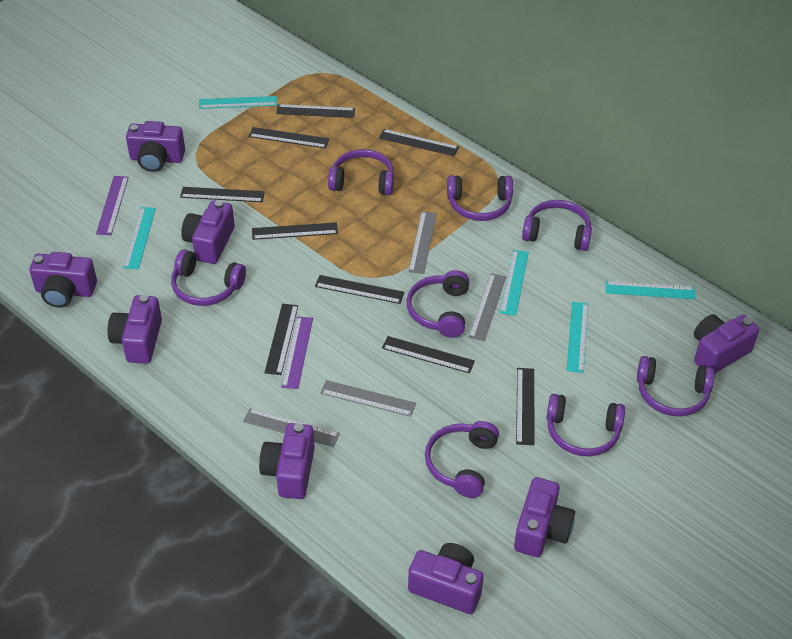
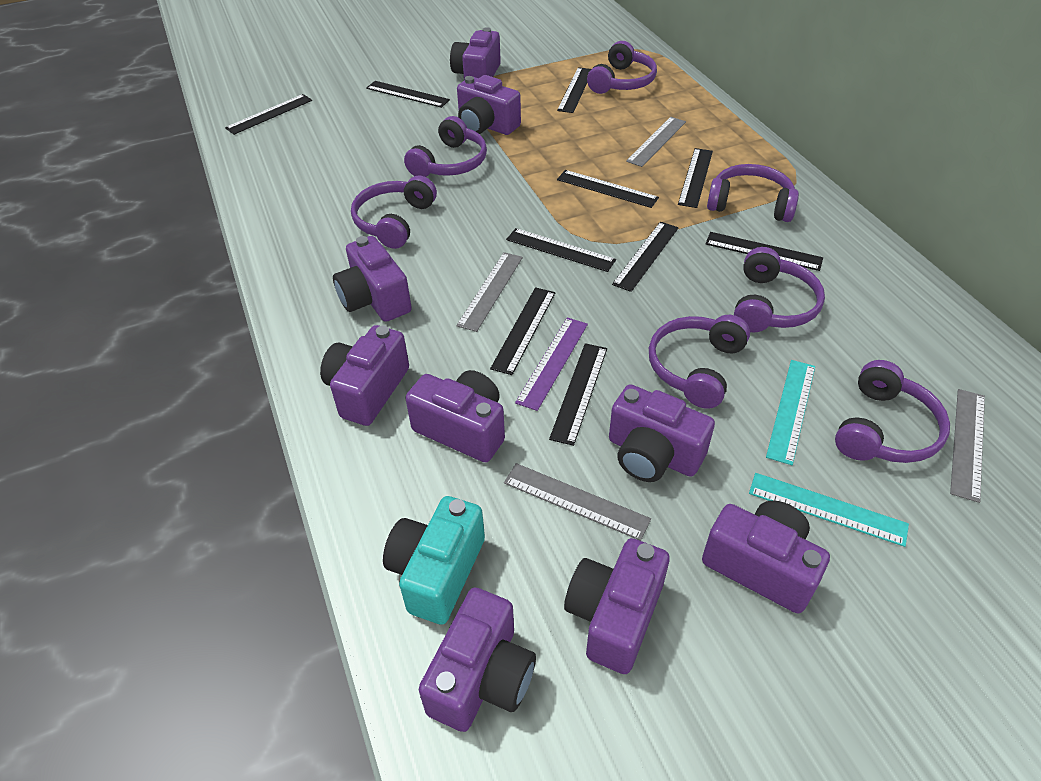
black ruler: [180,187,265,202] [249,127,329,148] [252,222,338,240] [264,304,298,375] [276,104,355,118] [315,275,404,304] [379,129,459,156] [382,336,475,373] [516,368,534,445] = 9 -> [225,94,312,135] [366,81,450,108] [490,287,555,375] [506,228,616,272] [549,343,607,446] [557,67,591,113] [557,170,659,208] [612,222,679,292] [678,148,713,208] [705,232,823,271] = 10
purple camera: [30,252,97,308] [108,295,162,364] [126,121,185,172] [181,200,235,264] [259,423,315,499] [408,543,484,614] [514,477,575,557] [694,314,759,373] = 8 -> [320,325,409,426] [333,236,412,322] [405,370,505,462] [419,587,536,732] [450,27,501,80] [457,75,521,135] [564,538,670,674] [609,384,715,482] [702,500,830,613] = 9
purple headphones: [171,250,246,306] [328,149,394,195] [407,270,469,338] [425,421,499,498] [447,175,513,221] [522,200,592,251] [547,394,625,456] [637,356,715,417] = 8 -> [351,175,437,249] [404,116,487,177] [587,41,657,94] [649,315,750,409] [707,164,799,222] [734,247,825,332] [835,360,950,463] = 7
purple ruler: [96,176,129,235] [281,316,313,389] = 2 -> [515,318,588,411] = 1
turquoise camera: none = 0 -> [383,496,485,625] = 1
turquoise ruler: [123,207,156,269] [199,96,277,109] [500,250,529,316] [566,302,588,373] [606,281,695,299] = 5 -> [749,473,909,547] [766,360,815,465] = 2

